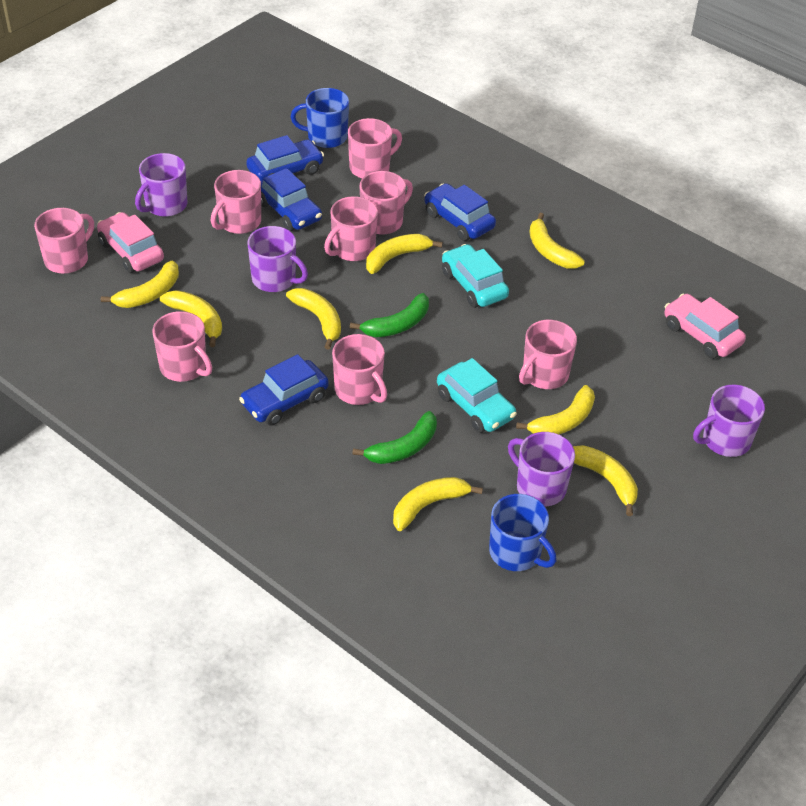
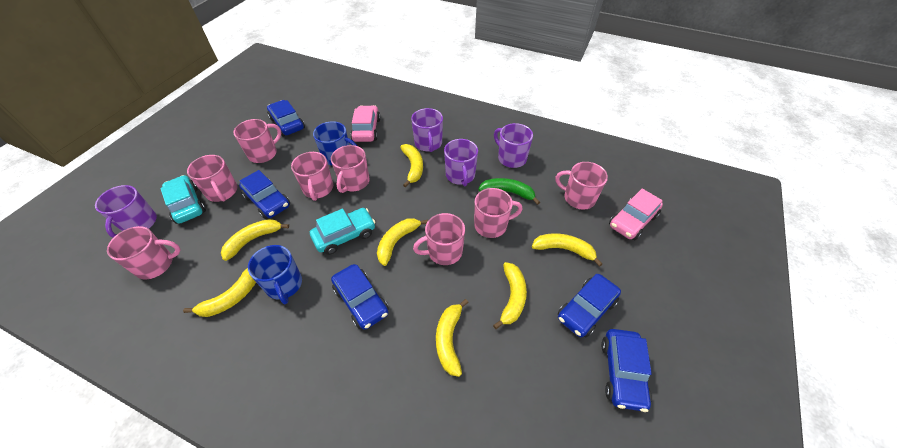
blue car: [239,354,329,426] [246,135,324,181] [261,168,322,231] [424,183,496,241] = 4 -> [239,170,290,219] [267,100,305,136] [331,264,389,330] [558,274,621,337] [601,329,652,412] = 5
green banana: [350,293,429,337] [352,411,437,464] = 2 -> [478,178,540,205] = 1
yellow banana: [101,261,179,308] [160,290,222,347] [286,288,341,350] [366,234,443,274] [393,477,483,531] [516,385,595,434] [530,213,585,269] [573,445,638,516] = 8 -> [183,268,256,317] [221,219,289,261] [377,218,428,266] [400,144,423,187] [436,299,469,377] [493,262,527,329] [532,233,602,267] = 7

